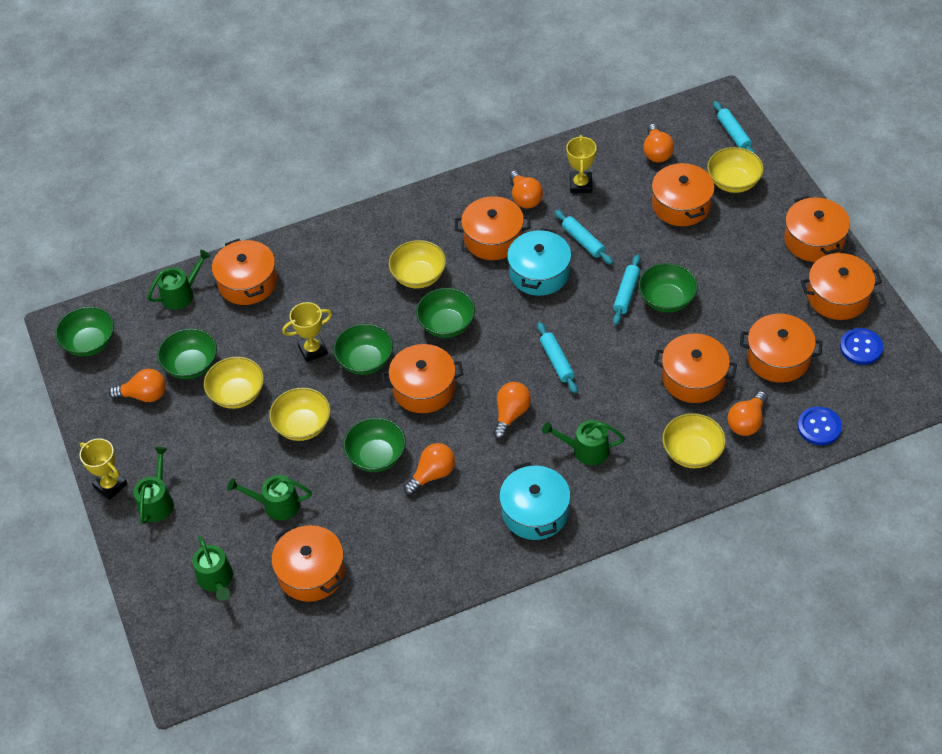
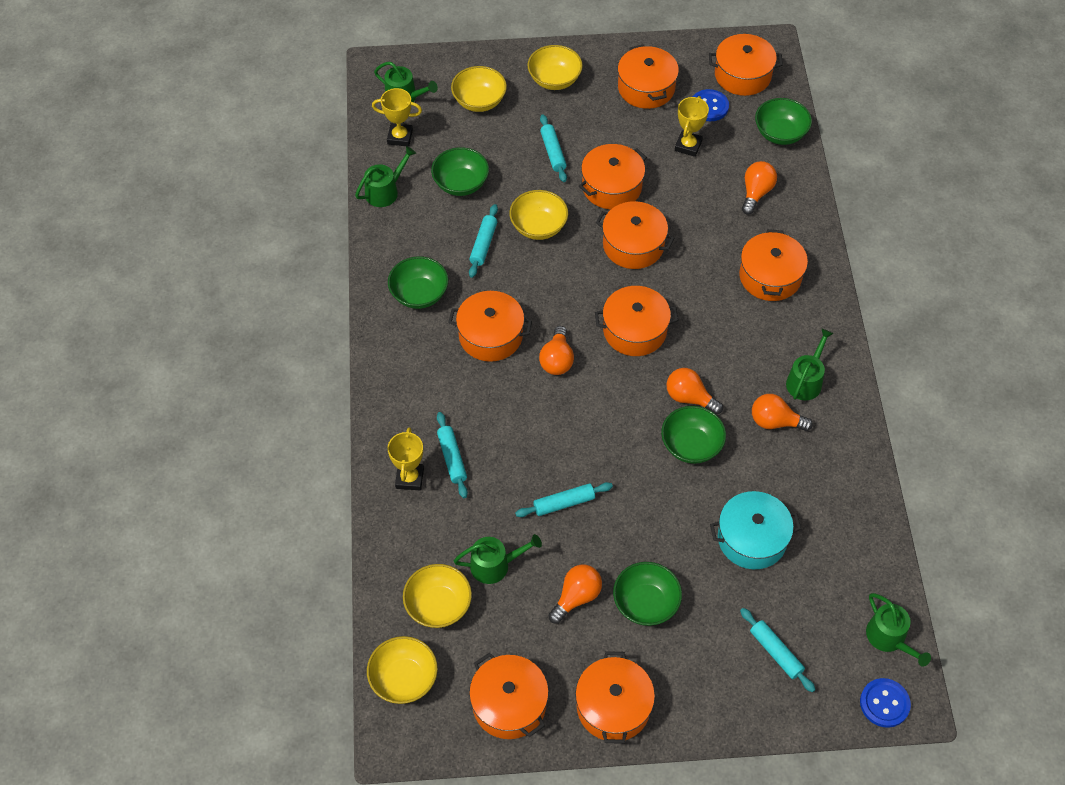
green bowl: [55,306,114,356] [157,328,217,379] [333,324,393,375] [343,418,406,472] [416,288,475,338] [638,263,698,313] = 6 -> [388,256,448,309] [431,147,489,196] [613,562,682,626] [661,406,726,464] [755,98,812,145] = 5
orange light bulb: [109,369,166,402] [404,443,455,495] [493,382,531,439] [509,170,543,208] [643,124,674,162] [727,391,768,436] = 6 -> [539,326,574,375] [549,565,602,624] [666,368,723,414] [742,161,777,215] [752,394,813,431] = 5
turquoise pot: [499,462,571,540] [507,228,571,296] = 2 -> [710,491,801,569] = 1
turquoise rolling pin: [537,322,578,393] [555,210,613,265] [613,254,640,325] [713,101,756,154] = 4 -> [437,412,468,498] [469,204,498,278] [515,482,613,517] [540,114,567,182] [740,608,816,692] = 5

